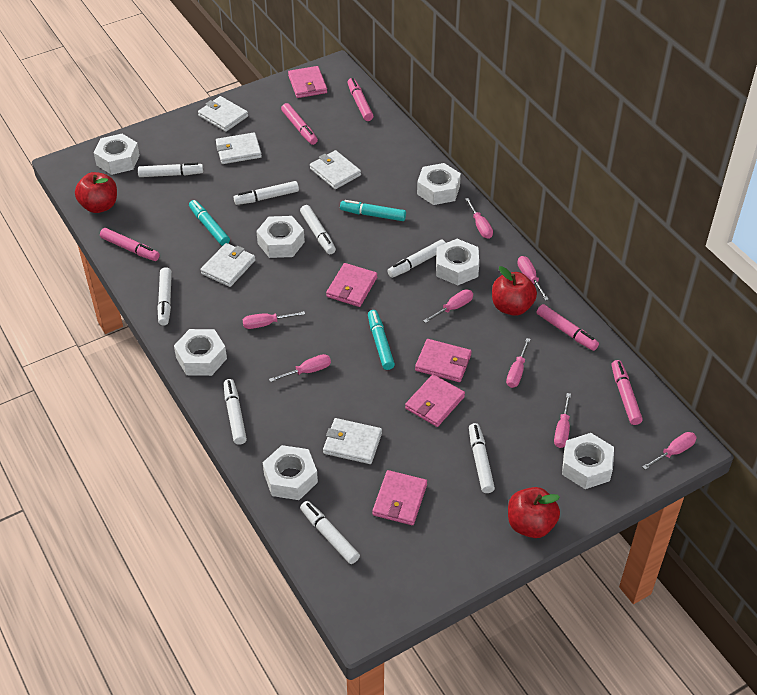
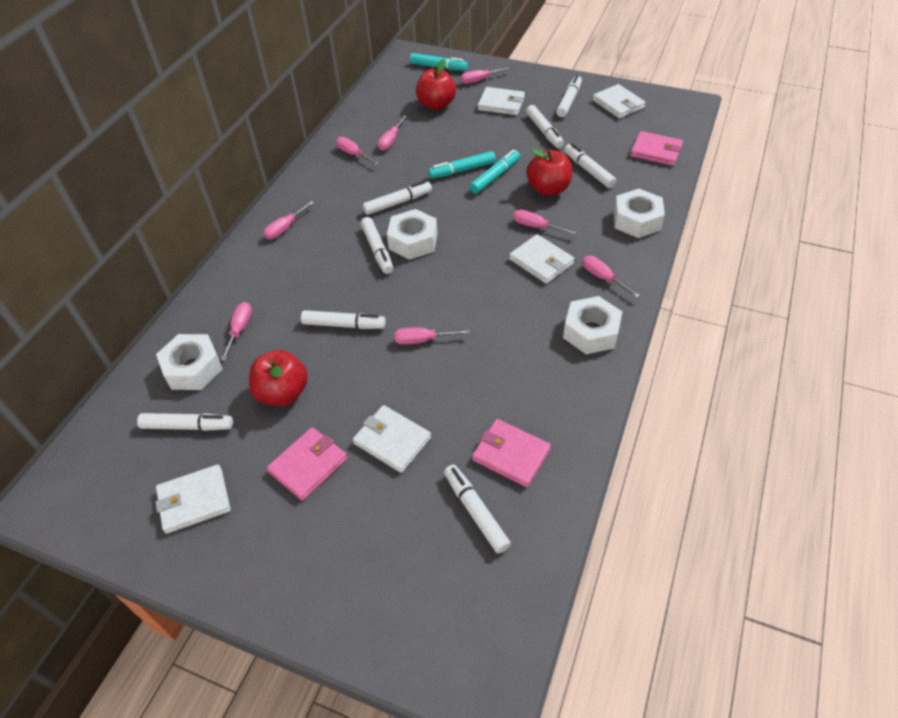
pink marker: [100,228,160,261] [281,103,318,145] [348,78,373,121] [537,304,599,351] [611,360,643,425] = 5 -> none = 0
pink wallet: [288,66,327,98] [326,263,377,307] [372,470,427,525] [405,374,465,427] [415,339,472,382] = 5 -> [267,427,347,501] [472,419,551,487] [630,131,683,166] = 3
white nut: [94,134,140,175] [174,329,227,376] [256,216,305,258] [263,445,318,500] [417,163,461,205] [436,239,479,285] [562,433,614,489] = 7 -> [156,334,223,390] [387,209,437,260] [563,296,623,354] [614,189,665,238] = 4

